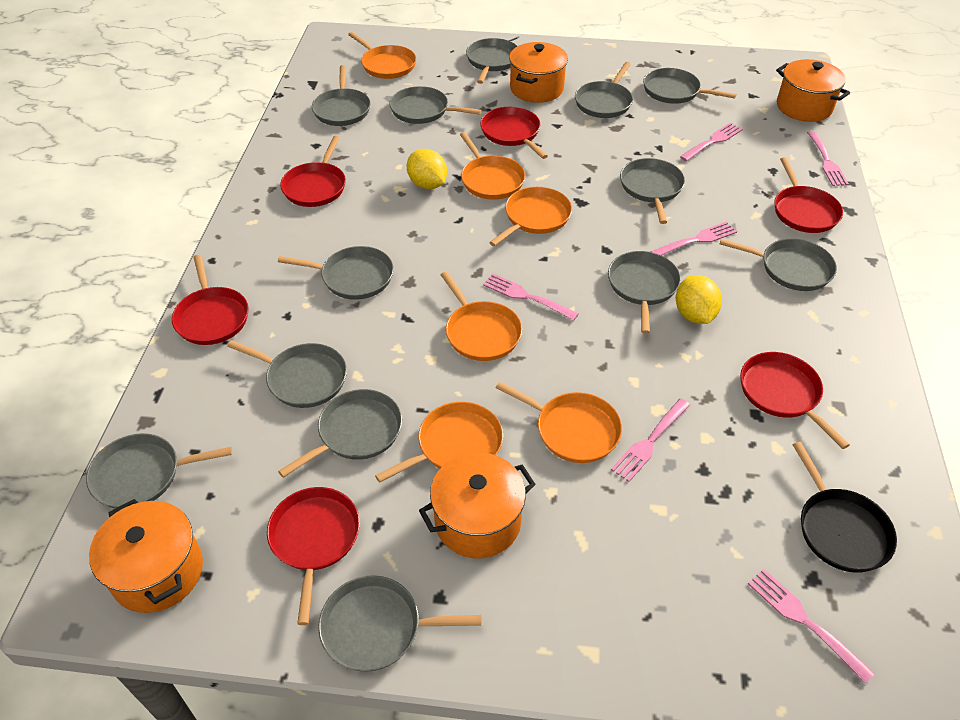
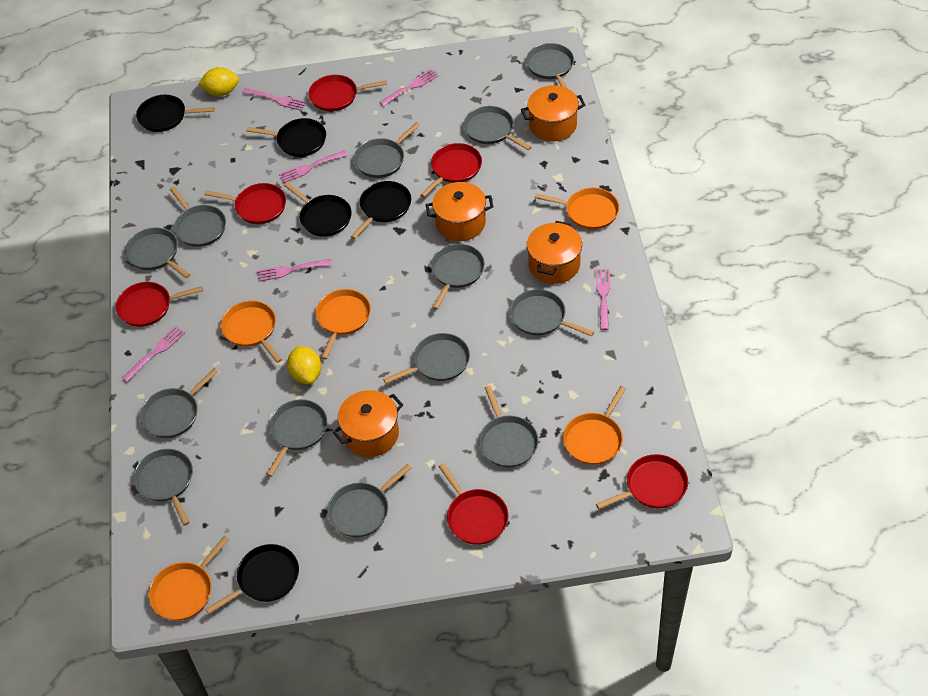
black pan: [793,442,897,573] = 1 -> [136,95,215,132] [206,544,299,614] [246,118,326,157] [284,182,352,237] [351,181,411,239] = 5
orange pan: [348,32,416,79] [375,402,503,483] [441,272,522,361] [460,132,525,200] [489,187,572,246] [496,382,622,463] = 6 -> [149,535,229,620] [221,301,282,363] [316,289,371,360] [534,188,619,230] [563,386,626,465] = 5

